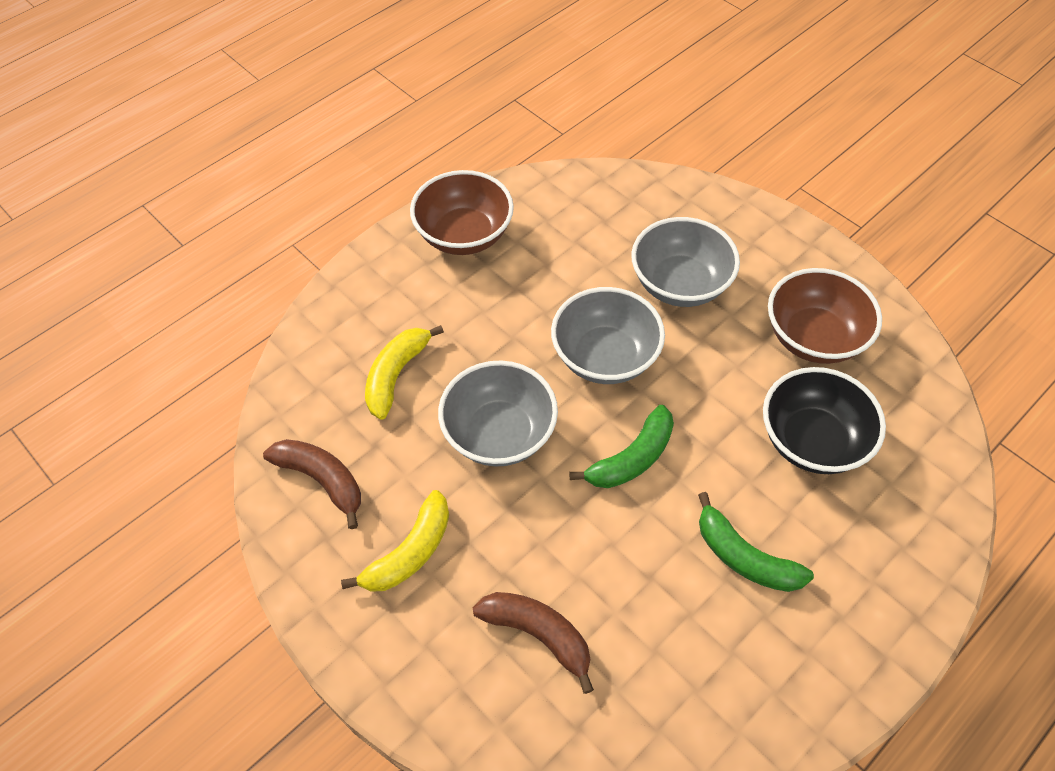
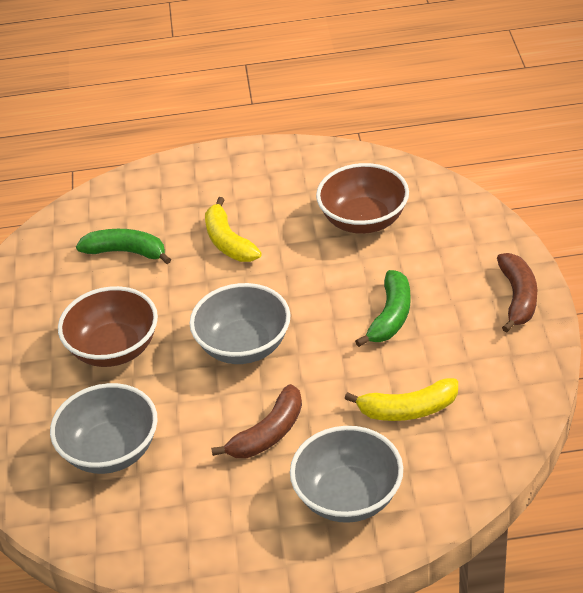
black bowl: [763,367,886,474] = 1 -> none = 0

